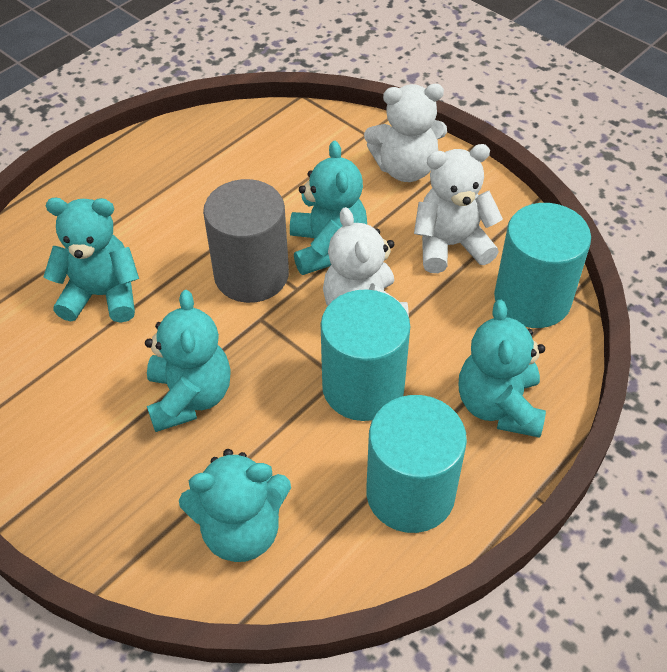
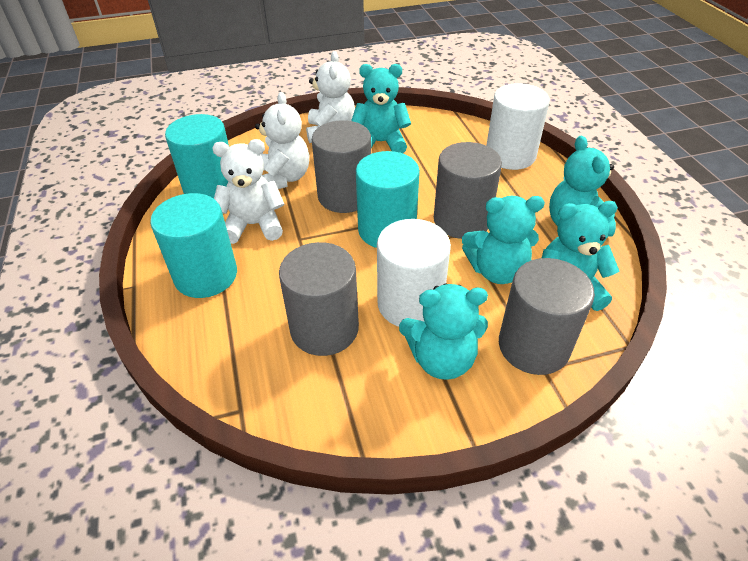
grey cylinder: [203,179,289,303] = 1 -> [279,242,359,356] [312,120,371,213] [434,142,502,239] [499,258,595,375] = 4
white cylinder: none = 0 -> [377,219,451,327] [486,83,550,170] = 2

